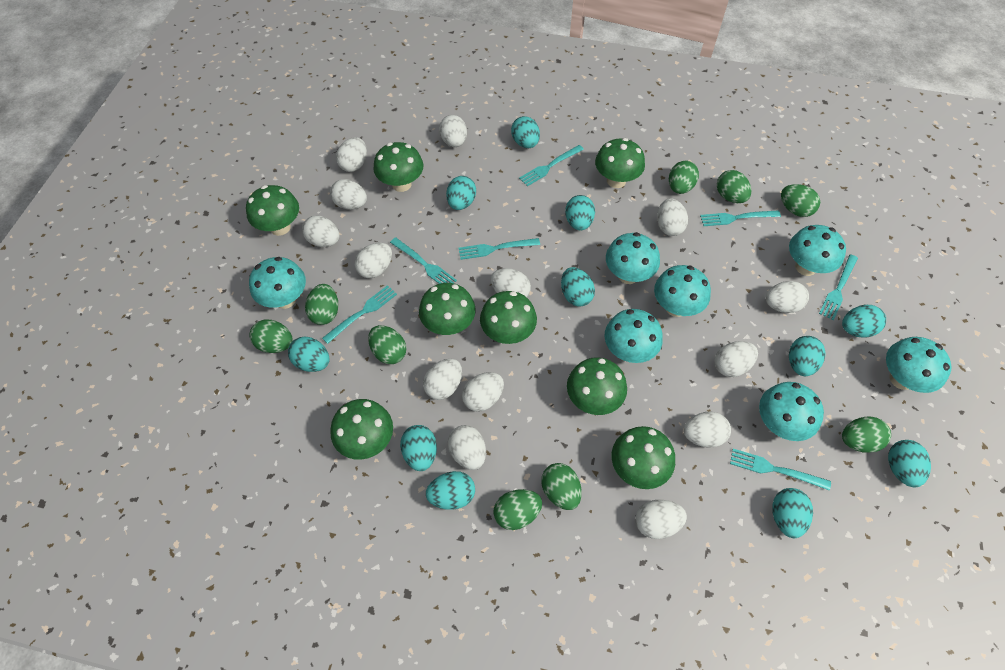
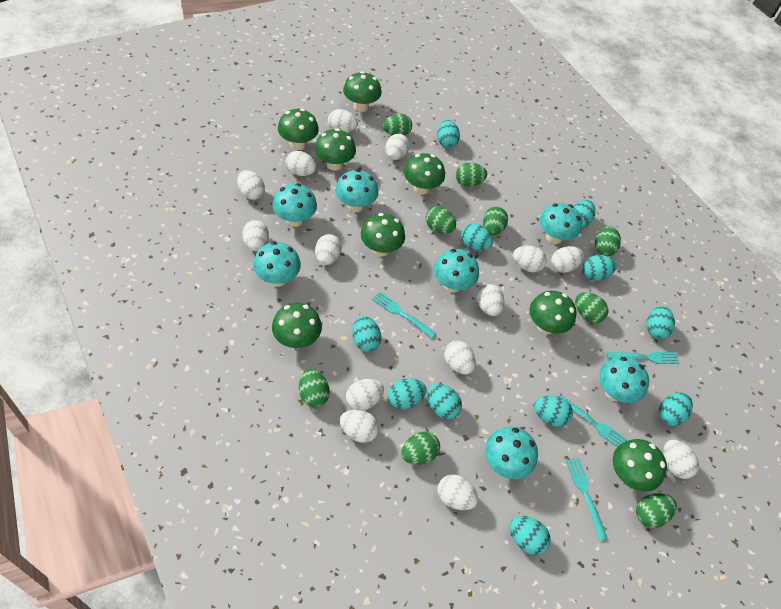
turquoise fork: [322,285,397,344] [390,237,457,284] [458,238,540,260] [519,145,584,186] [700,210,781,226] [730,449,831,491] [819,254,858,320] = 7 -> [372,292,437,338] [558,395,628,447] [566,458,608,541] [606,352,679,364] = 4

